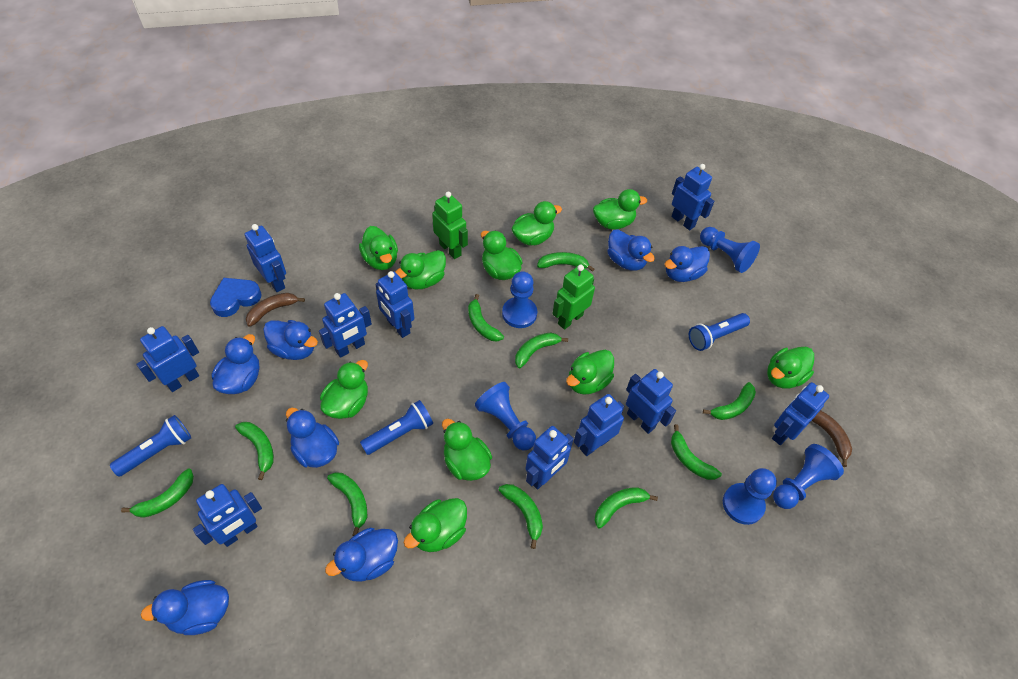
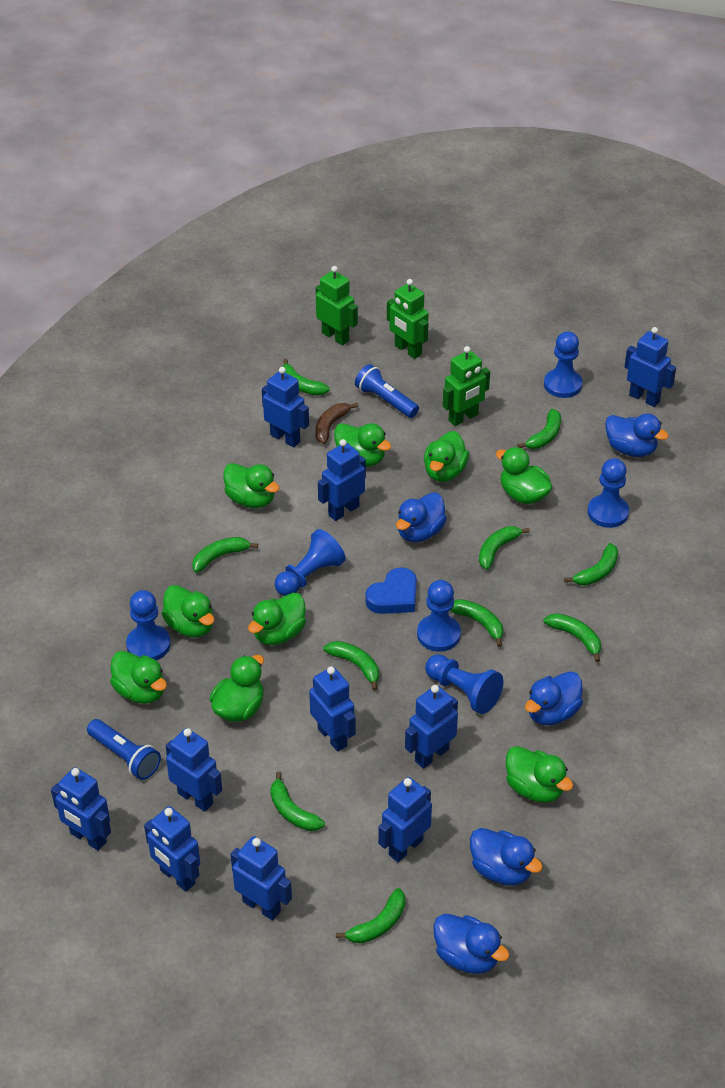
blue duck: [141,580,229,635] [212,334,259,394] [263,320,318,360] [286,408,339,468] [325,528,398,582] [607,229,655,271] [664,246,710,282] = 7 -> [396,492,447,542] [433,914,509,974] [470,828,543,886] [525,671,583,725] [605,413,669,457] = 5
blue flashlight: [110,415,191,477] [360,400,433,455] [689,313,750,351] = 3 -> [87,719,161,780] [355,364,419,418] = 2
blue pawn: [475,382,536,451] [502,271,537,328] [700,227,760,273] [723,468,777,525] [773,444,844,509] = 5 -> [126,590,171,660] [275,529,346,596] [417,580,461,652] [425,654,504,714] [544,331,582,398] [588,458,629,528] = 6
brown banana: [246,293,305,327] [812,410,852,467] = 2 -> [315,403,358,444] = 1
green duck: [320,360,368,419] [359,226,398,270] [395,250,446,289] [403,498,467,552] [442,419,492,481] [481,230,523,280] [511,201,562,246] [566,350,614,395] [593,189,647,230] [767,347,814,389] = 10 -> [110,651,167,704] [162,585,214,637] [210,655,264,722] [224,463,280,508] [248,593,306,645] [334,423,391,467] [424,431,469,482] [496,447,552,504] [506,746,573,803] = 9
green robot: [432,192,468,259] [552,265,595,330] = 2 -> [316,266,358,345] [387,279,429,359] [443,346,490,426] = 3

